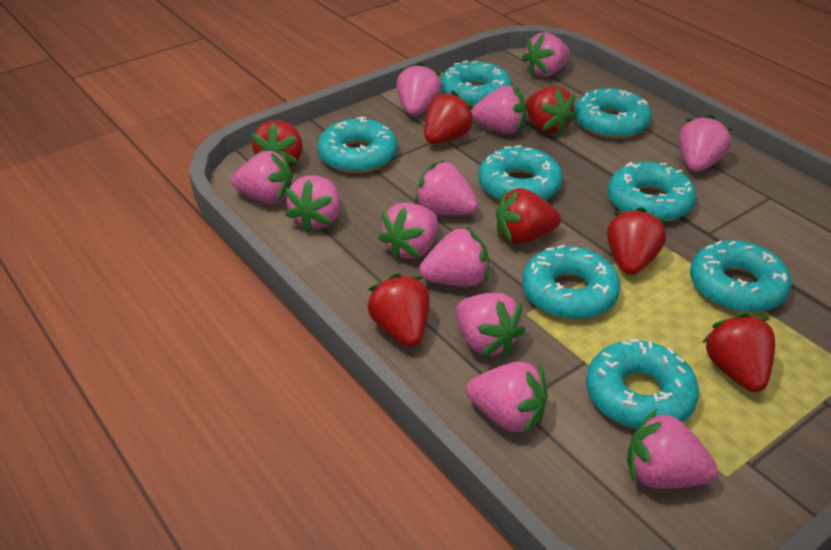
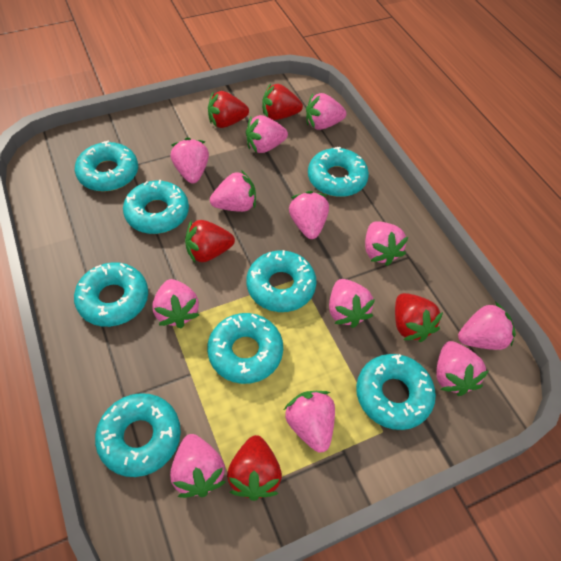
red strawberry: [251,120,302,167] [367,273,430,347] [424,91,475,144] [496,188,561,245] [526,86,576,136] [607,207,667,275] [702,313,775,392] = 7 -> [185,220,235,262] [208,91,249,128] [227,435,282,501] [262,83,303,120] [395,293,443,342] = 5

